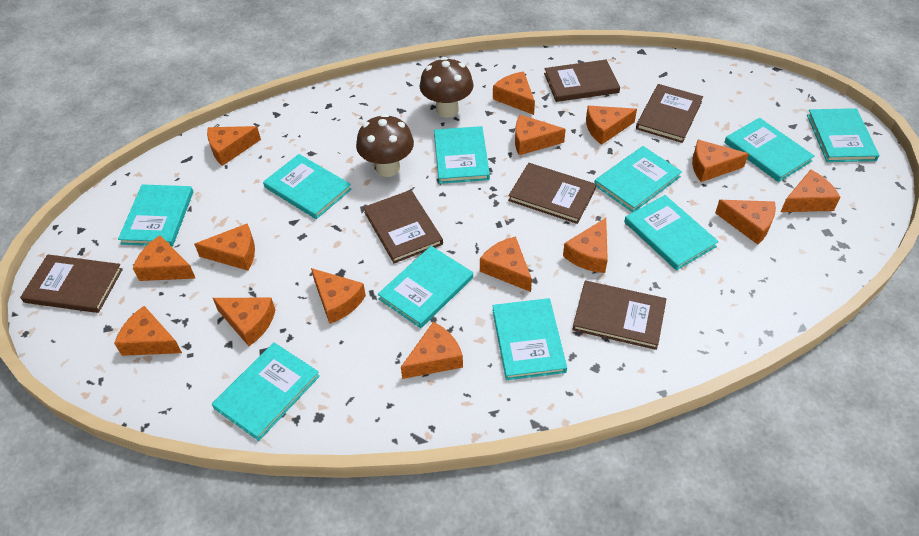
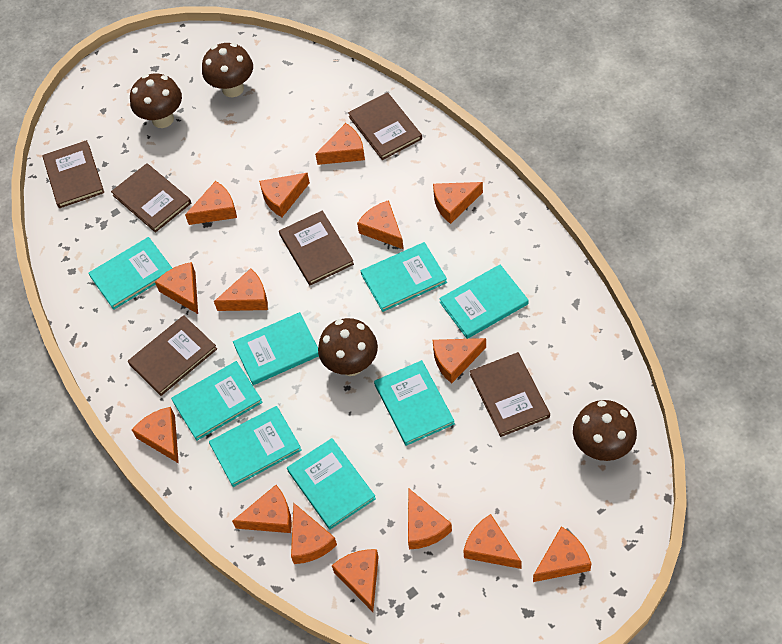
brown mushroom: [356,114,414,177] [420,57,473,117] = 2 -> [130,73,182,128] [202,43,253,97] [318,318,378,376] [573,400,637,461] = 4
turquoise book: [118,184,193,247] [212,343,320,441] [263,154,352,219] [378,246,473,328] [434,126,490,184] [492,298,567,380] [595,146,682,213] [624,195,719,270] [724,118,814,182] [807,108,880,162] = 10 -> [88,237,172,310] [171,361,263,441] [209,406,302,487] [233,312,319,385] [287,438,376,530] [361,242,447,312] [374,360,455,446] [439,265,529,339] = 8

